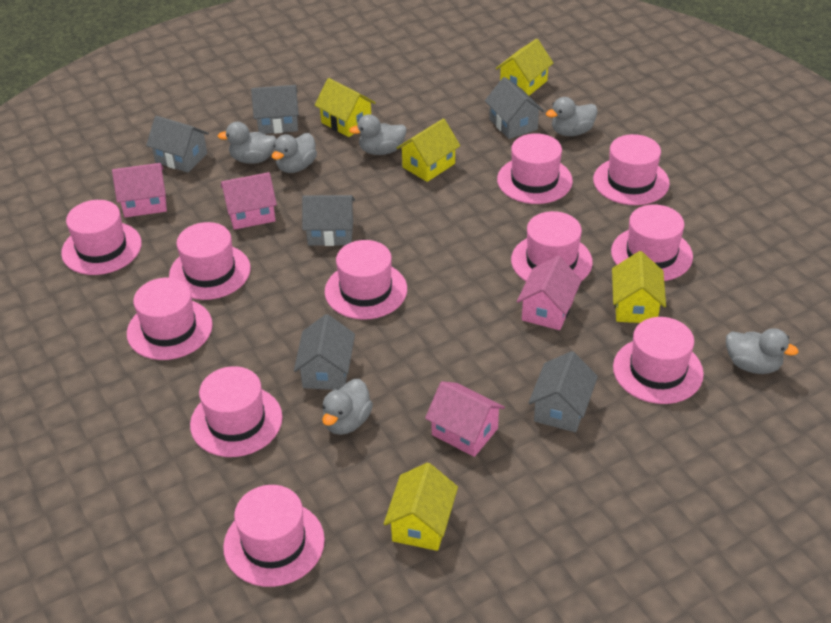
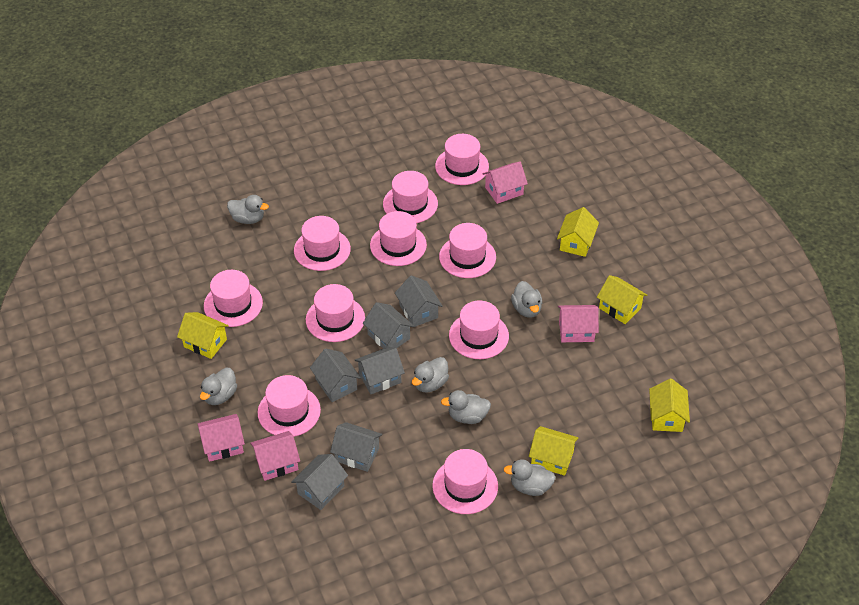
pink hat: [61,200,142,275] [127,278,213,360] [169,222,251,300] [190,366,283,457] [223,485,325,587] [325,240,407,319] [497,133,573,204] [511,211,593,281] [593,134,670,205] [611,204,693,281] [613,317,704,404] = 11 -> [204,270,263,327] [258,375,321,437] [294,216,351,271] [306,284,365,342] [370,211,427,266] [383,171,438,223] [432,449,498,514] [435,134,489,185] [439,223,496,278] [449,300,509,359] = 10

